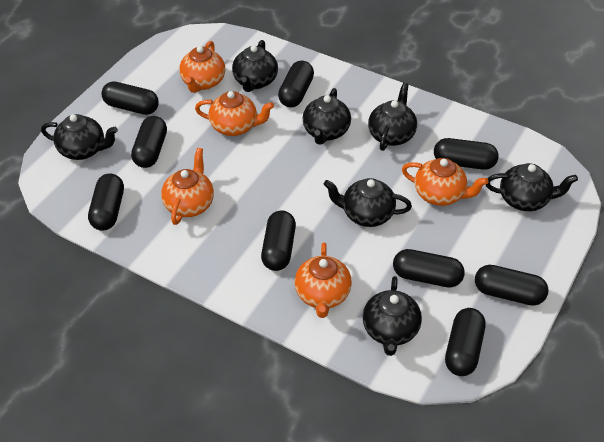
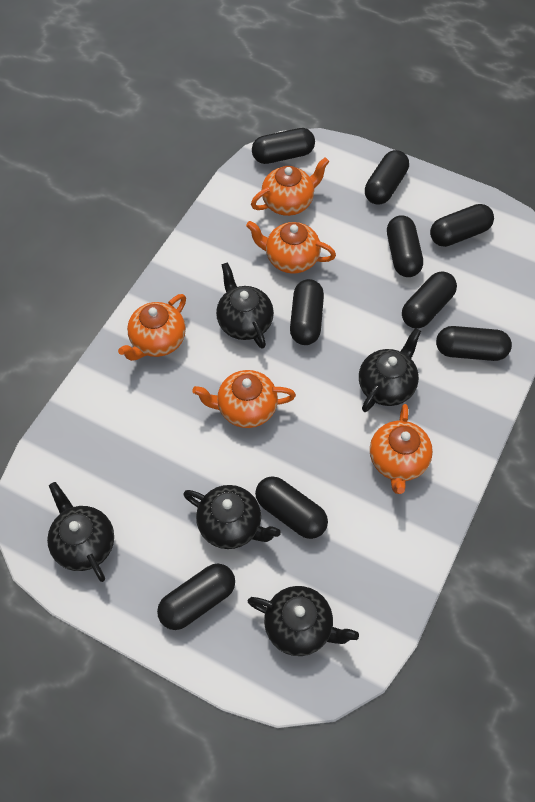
black teapot: [41,114,118,160] [232,40,278,92] [303,88,351,145] [323,178,412,227] [363,276,422,356] [368,82,417,151] [486,163,578,211] = 7 -> [47,482,114,582] [183,485,281,549] [216,262,274,349] [248,586,359,656] [359,328,421,412] = 5

